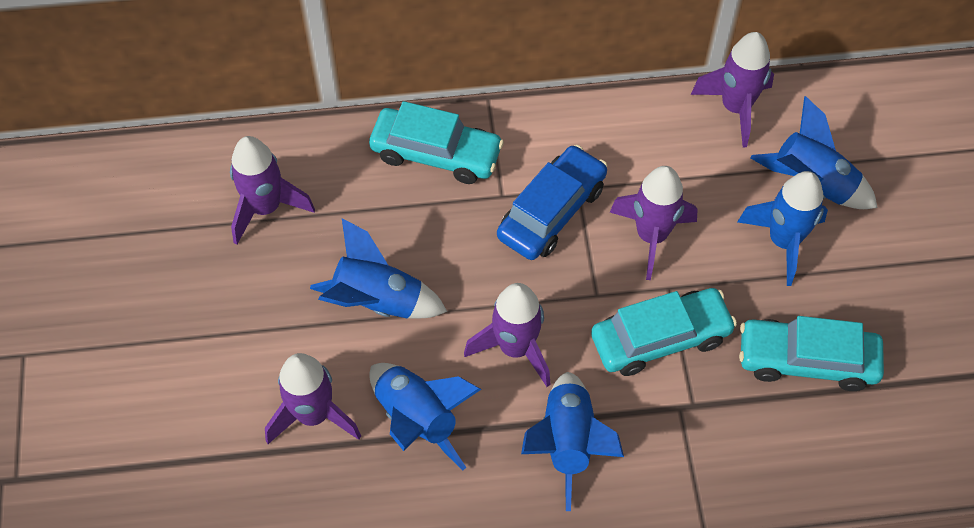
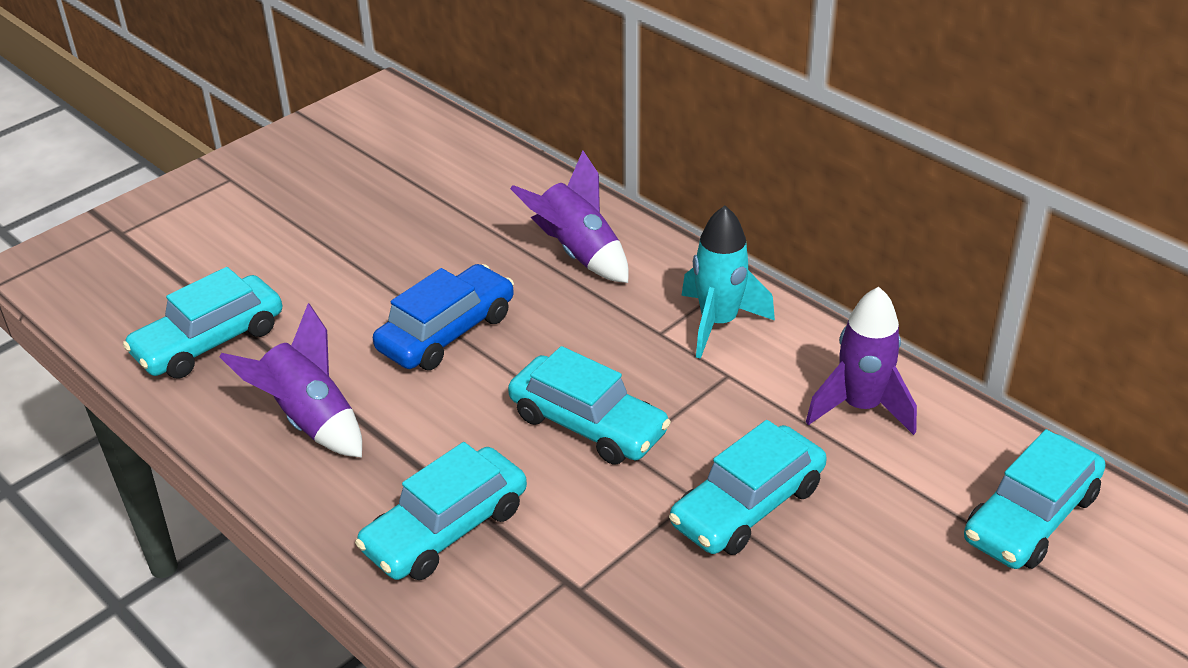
blue rocket: [310,218,447,318] [369,363,482,471] [521,372,624,511] [738,171,828,286] [751,96,878,209] = 5 -> none = 0
purple rocket: [230,136,315,245] [265,353,361,444] [464,283,551,387] [610,166,698,280] [691,32,774,148] = 5 -> [219,303,362,458] [510,151,629,283] [806,287,917,435] = 3
turquoise car: [369,101,504,184] [591,288,737,376] [739,316,884,391] = 3 -> [123,267,282,378] [355,442,527,580] [508,346,671,465] [669,420,827,555] [964,429,1105,569] = 5
turquoise rocket: none = 0 -> [681,206,775,359] = 1

